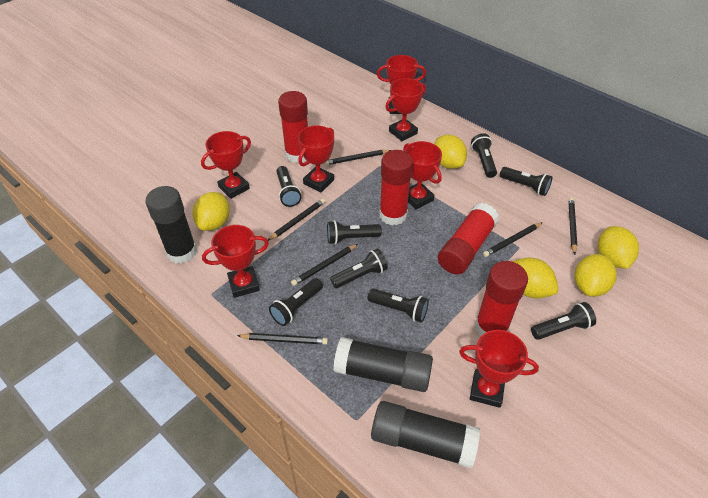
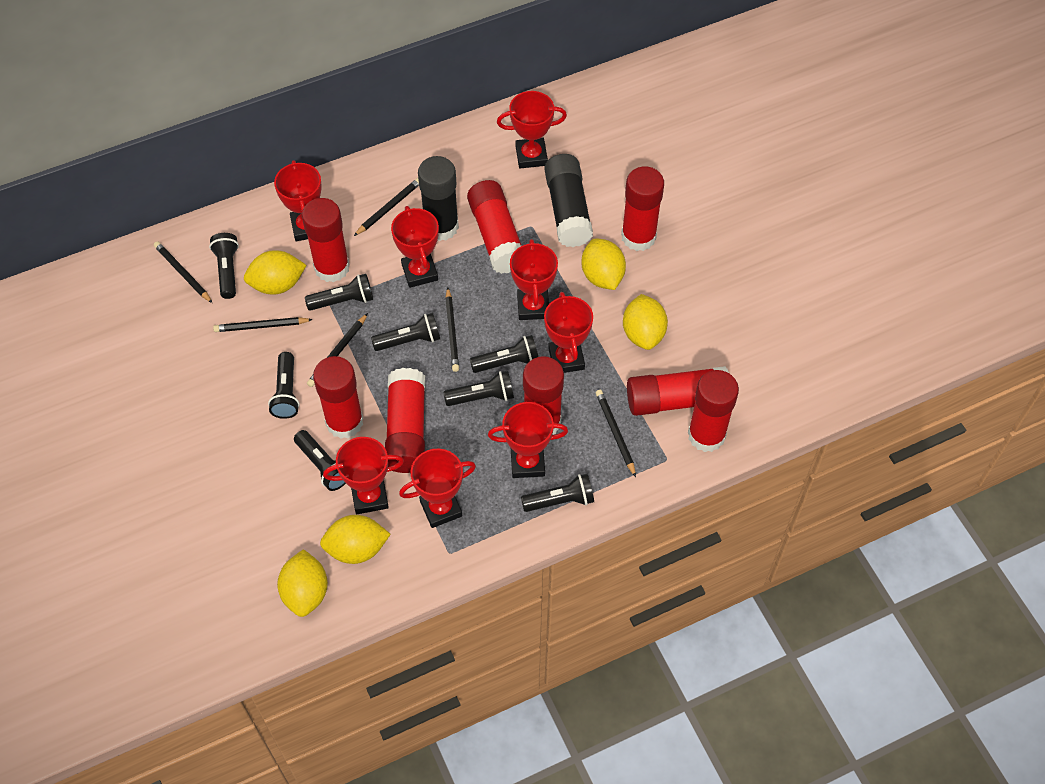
black glue stick: [145,186,197,264] [334,337,433,392] [371,401,480,468] = 3 -> [418,156,459,241] [544,154,593,247] = 2
red glue stick: [278,91,308,163] [379,150,413,225] [438,203,499,275] [475,261,528,336] = 4 -> [302,198,350,282] [313,356,363,439] [385,368,425,473] [467,180,522,274] [523,356,564,435] [621,166,664,251] [627,366,729,416] [688,370,739,452] = 8
red trophy: [201,131,251,199] [202,225,269,298] [298,125,334,192] [377,55,426,114] [385,78,426,141] [403,141,442,210] [459,330,539,408] = 7 -> [274,160,322,241] [323,437,404,514] [391,206,439,288] [399,448,476,528] [488,402,568,478] [497,91,567,168] [510,239,558,320] [544,292,593,373] = 8

